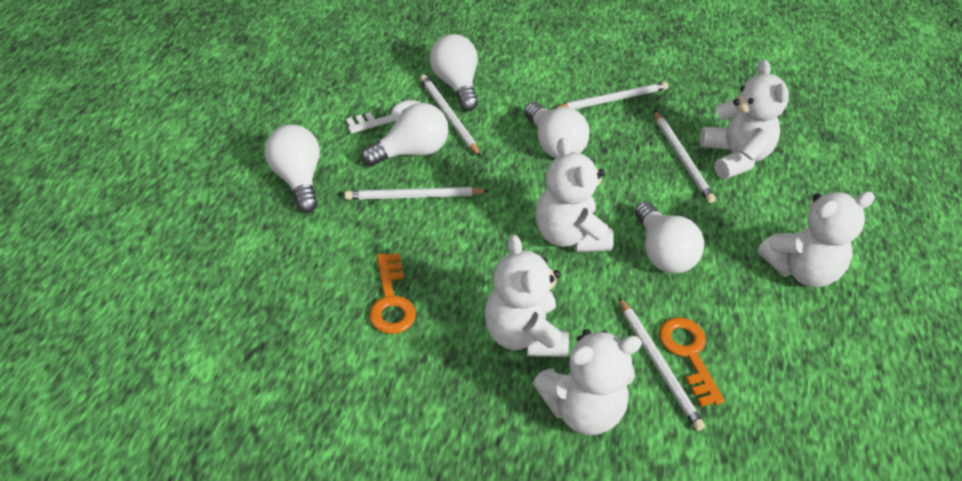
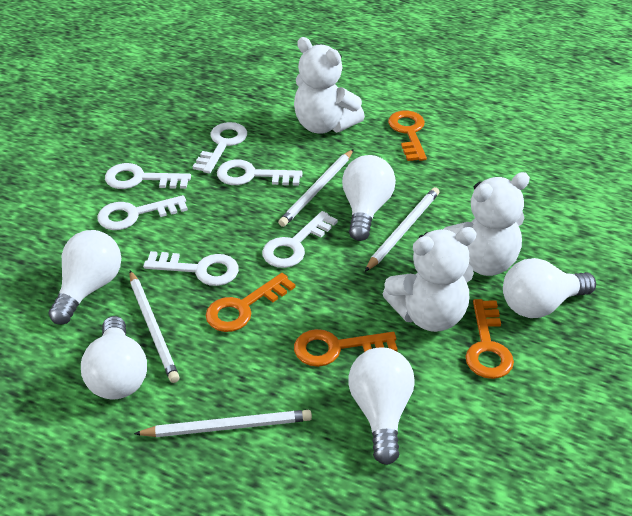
orange key: [369,253,416,334] [659,317,725,407] = 2 -> [205,273,296,332] [294,329,398,367] [388,110,427,161] [465,299,514,379] = 4
white key: [346,100,421,133] = 1 -> [97,195,188,230] [105,163,191,189] [143,251,239,286] [192,122,247,174] [217,159,303,186] [262,211,338,268] = 6
white pencil: [345,187,489,200] [420,74,481,157] [554,82,669,109] [619,298,705,431] [654,110,716,203] = 5 -> [129,270,180,383] [134,410,312,437] [278,149,354,227] [365,187,439,272] = 4
white teddy bear: [484,235,569,357] [533,329,642,435] [536,138,614,252] [700,59,789,179] [757,191,875,287] = 5 -> [294,37,365,134] [383,227,477,332] [444,172,530,276] = 3

